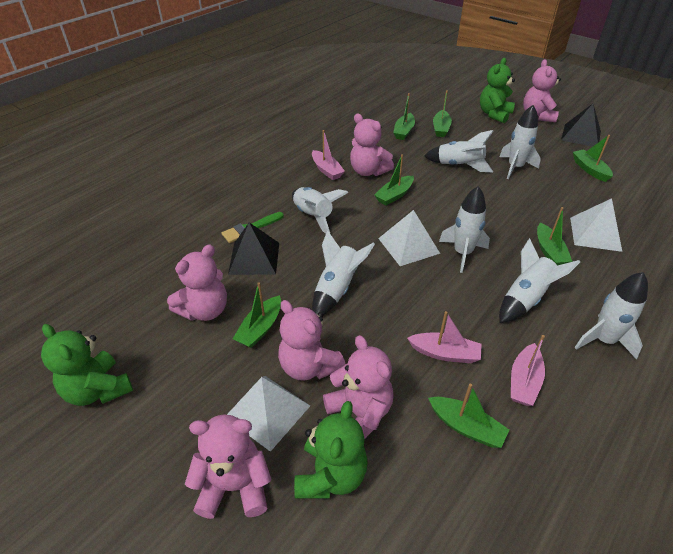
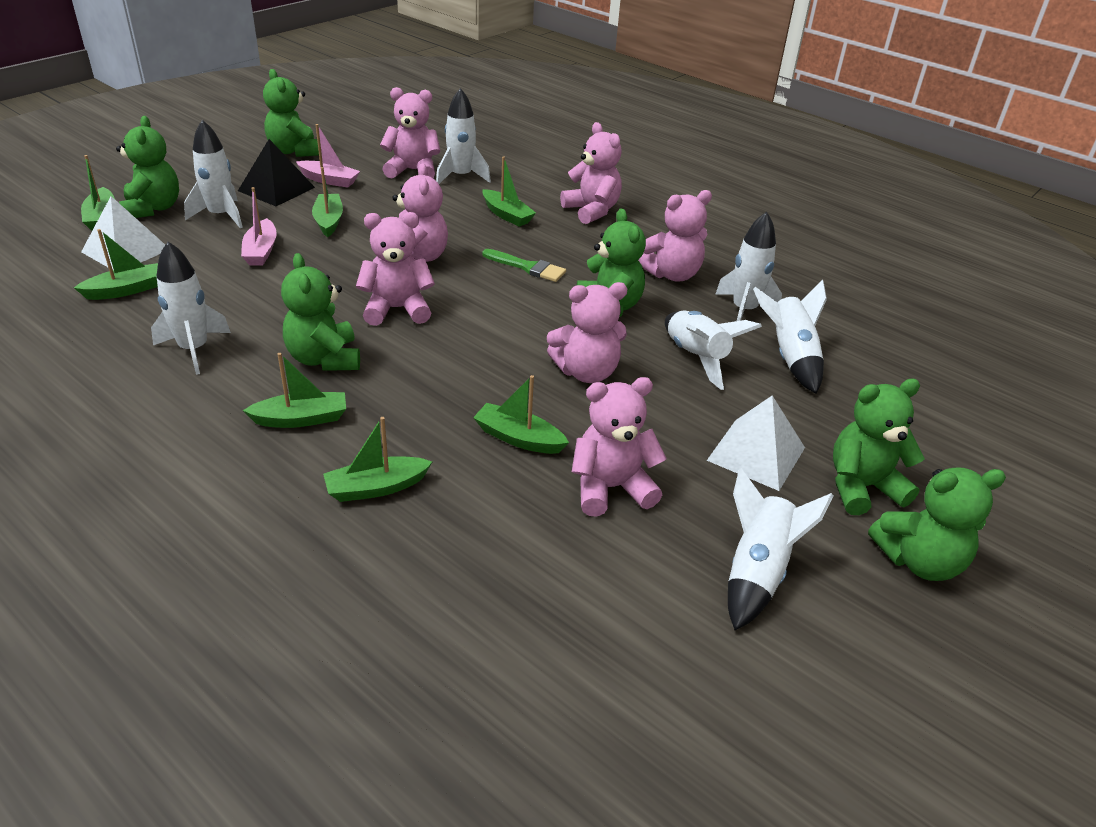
black pyramid: [228,222,279,275] [561,104,601,147] = 2 -> [238,139,315,206] = 1
green teddy bear: [41,324,133,406] [294,401,368,498] [480,58,515,123] = 3 -> [116,116,179,218] [263,69,319,157] [281,253,360,371] [577,208,646,317] [833,379,925,515] [868,468,1006,581] = 6
pink boat: [312,130,345,180] [407,311,482,363] [511,335,545,406] = 3 -> [241,187,277,266] [296,124,360,188] = 2
pink teddy bear: [167,244,227,321] [185,414,271,519] [278,300,345,381] [323,335,394,439] [350,113,394,176] [523,59,561,122] = 6 -> [356,212,435,326] [380,87,441,179] [393,163,448,262] [547,282,627,383] [560,122,622,224] [572,377,667,516] [638,190,712,282] = 7
white pyramid: [227,376,310,452] [378,210,440,266] [570,198,622,252] = 3 -> [81,196,165,270] [707,396,805,491] = 2

